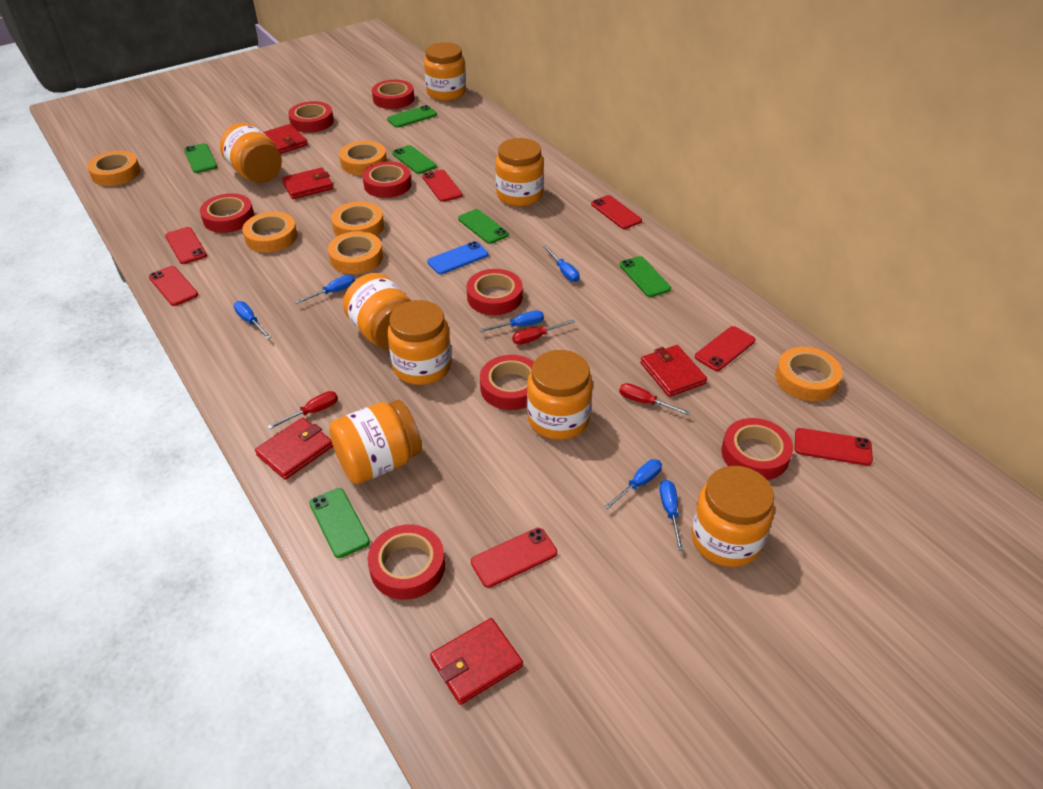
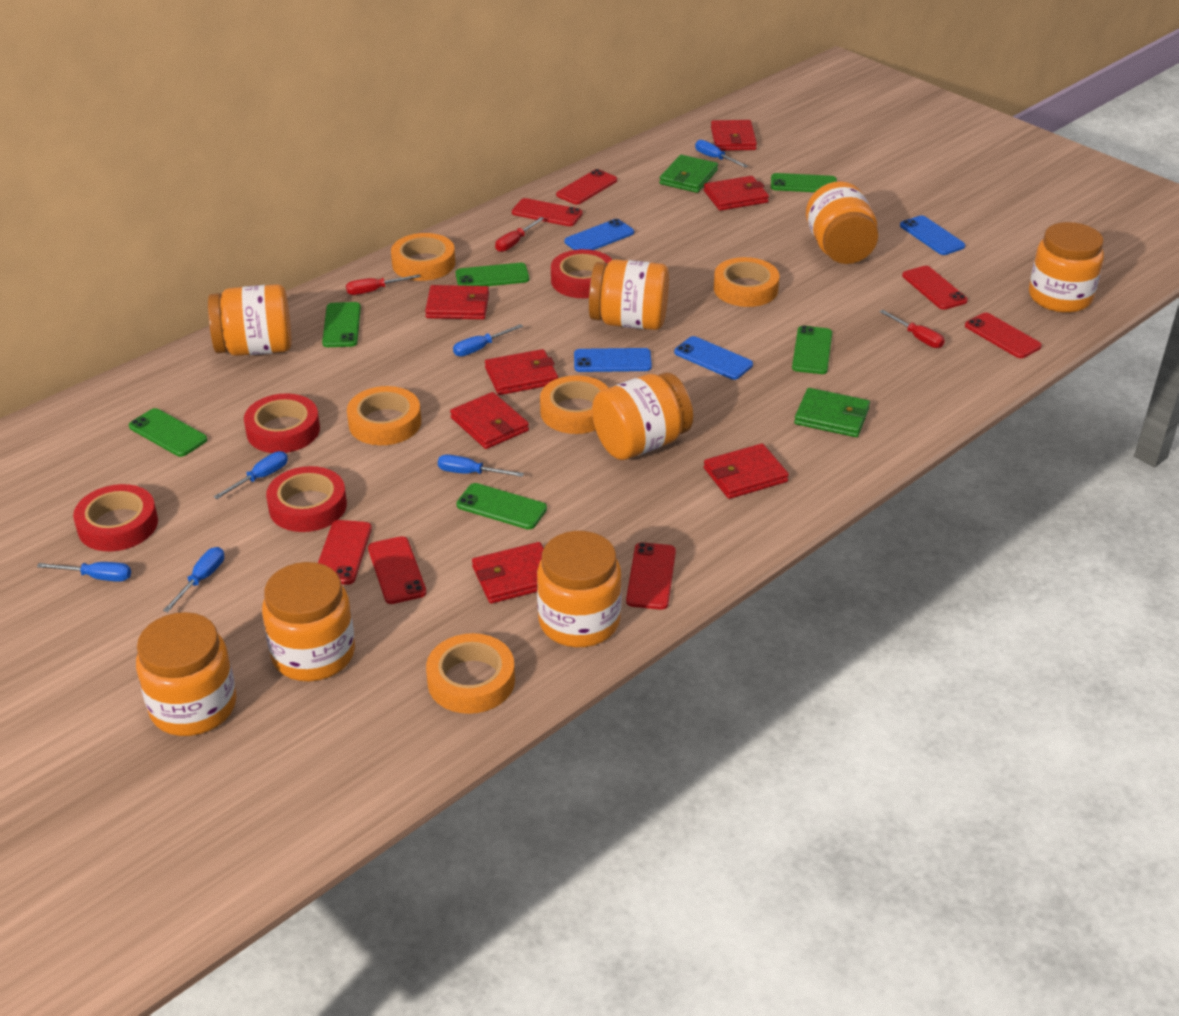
blue phone: [427,241,489,274] = 1 -> [564,219,634,250] [574,348,652,372] [674,336,753,380] [900,215,965,255] = 4
green wallet: none = 0 -> [659,155,718,193] [794,388,870,437] = 2
orange tape: [87,150,141,186] [242,212,297,253] [328,231,383,274] [331,202,384,236] [339,141,387,175] [775,347,843,401] = 6 -> [347,386,421,445] [391,233,455,281] [426,633,515,714] [540,375,609,434] [714,257,779,307] = 5
red tape: [200,193,254,233] [288,101,334,133] [362,161,412,198] [368,525,445,600] [372,80,414,109] [467,269,523,315] [480,355,534,410] [721,418,793,480] = 8 -> [73,484,158,551] [244,393,320,453] [266,466,347,532] [551,249,612,298] = 4
red wallet: [255,418,333,480] [263,124,308,154] [282,168,333,199] [430,618,523,705] [640,345,707,397] = 5 -> [425,285,489,319] [450,392,529,449] [472,542,544,604] [485,349,558,395] [704,176,769,211] [704,443,789,499] [711,120,757,151] = 7

